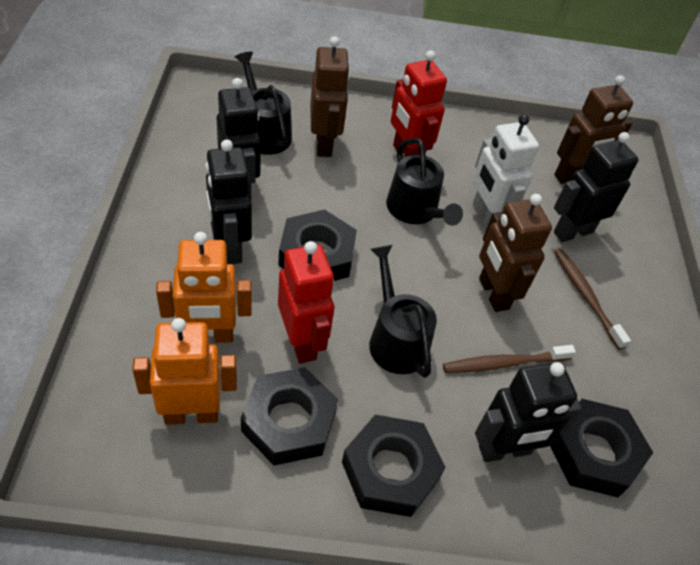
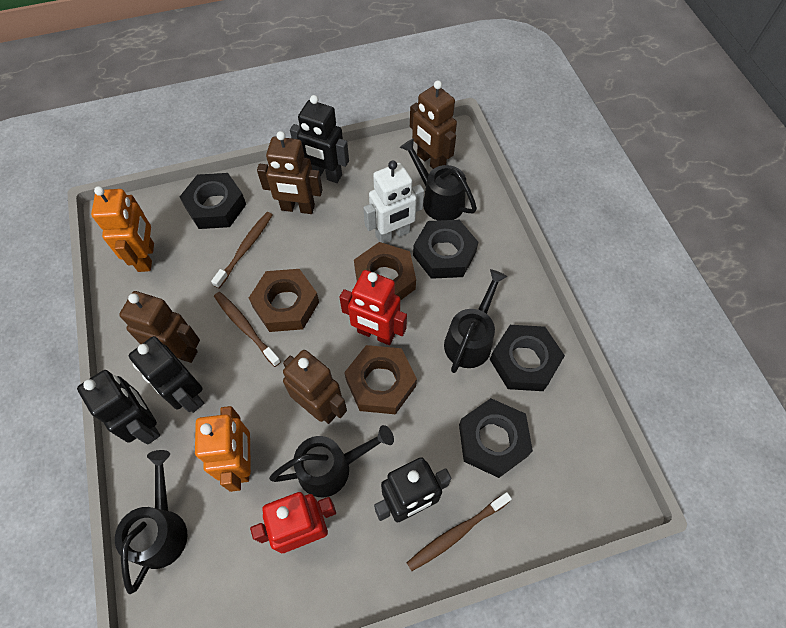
black watering can: [235,51,292,155] [369,245,437,378] [386,138,463,226] = 3 -> [115,450,188,594] [269,425,394,497] [400,138,477,221] [444,269,507,373] = 4
brown nut: none = 0 -> [249,269,319,332] [344,345,417,414] [354,242,416,301] = 3
brown robot: [310,36,350,157] [479,194,552,312] [554,75,633,184] = 3 -> [119,291,200,363] [257,131,322,214] [283,350,347,424] [410,80,457,169] = 4
brown toothbrush: [443,345,576,373] [554,249,631,350] = 2 -> [211,212,272,289] [214,292,281,367] [407,492,512,571] = 3

